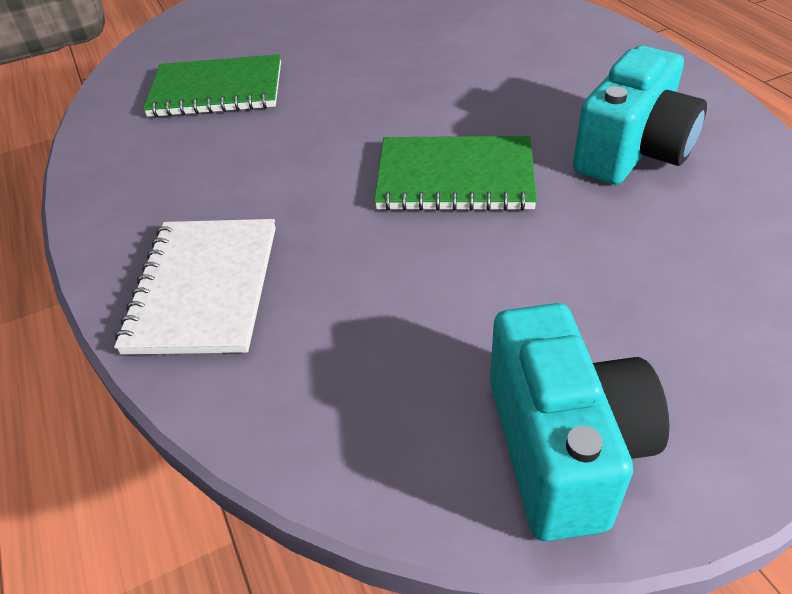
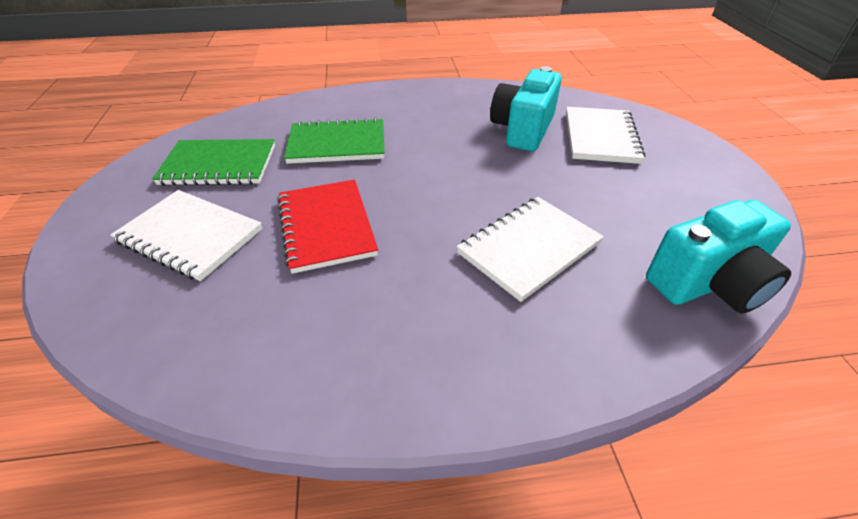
red notebook: none = 0 -> [277,179,378,274] = 1
white notebook: [114,219,276,355] = 1 -> [110,190,262,281] [456,197,604,302] [566,107,645,164] = 3

